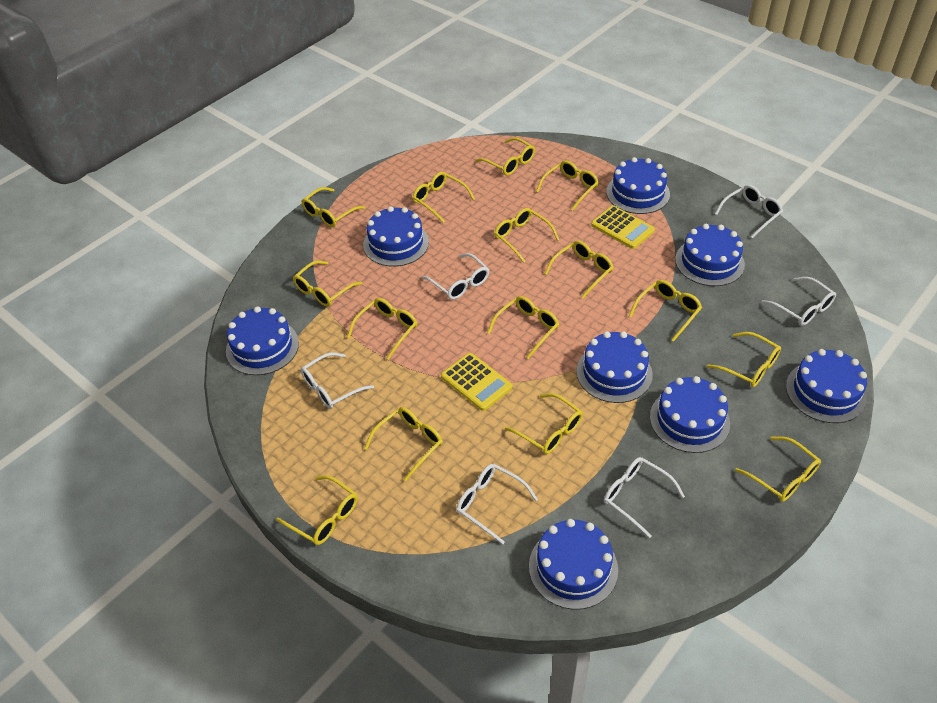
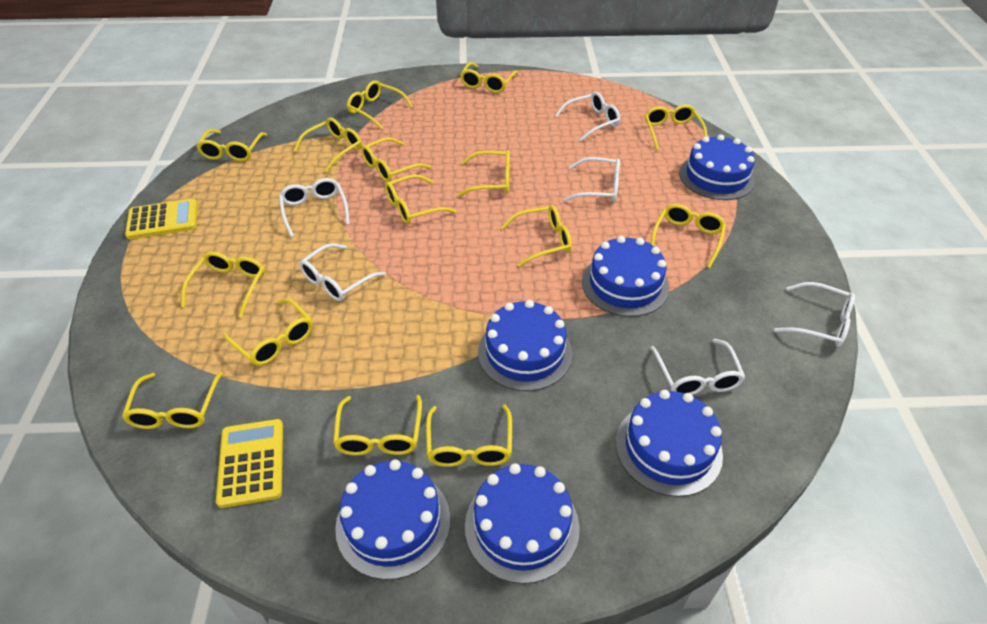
blue cake: [226,306,299,375] [363,206,429,267] [529,519,618,610] [576,331,653,403] [606,157,670,214] [650,376,730,453] [675,224,745,286] [786,349,867,423] = 8 -> [335,459,450,580] [465,463,579,584] [478,300,572,391] [582,236,669,317] [616,390,723,497] [679,135,755,200] = 6

